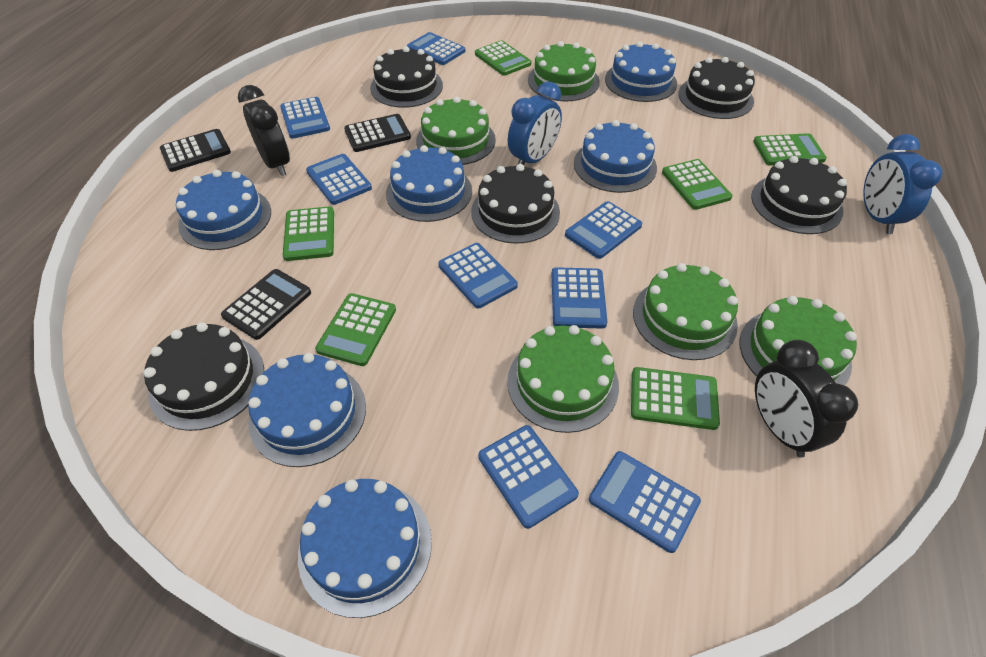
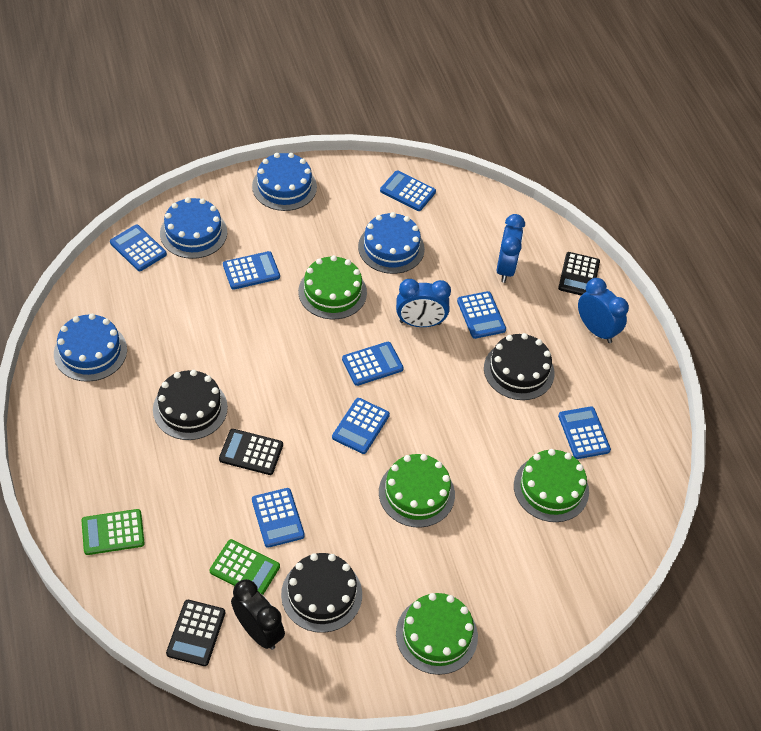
black cake: [143,322,264,431] [370,46,443,108] [471,164,560,244] [678,57,755,119] [751,156,847,234] = 5 -> [153,370,228,440] [281,553,362,633] [484,333,555,400] = 3
black clock: [238,85,290,176] [755,340,858,458] = 2 -> [231,579,285,650] = 1
blue cake: [176,170,271,250] [248,353,366,467] [298,479,432,618] [386,145,472,222] [574,120,657,193] [605,42,677,102] = 6 -> [54,314,127,382] [160,197,227,259] [252,153,317,211] [358,212,425,274] = 4
blue clock: [508,81,562,165] [863,134,942,234] = 2 -> [396,279,451,327] [496,214,525,283] [578,278,629,343] = 3
green cake: [416,97,496,165] [507,325,619,433] [528,41,600,101] [633,263,738,360] [740,296,857,386] = 5 -> [298,255,367,319] [379,454,455,528] [396,593,478,675] [514,449,589,522] = 4
green calculator: [283,206,334,261] [315,293,396,366] [475,40,531,76] [631,367,720,430] [662,159,732,210] [753,133,827,166] = 6 -> [81,509,145,555] [210,539,280,595] = 2

